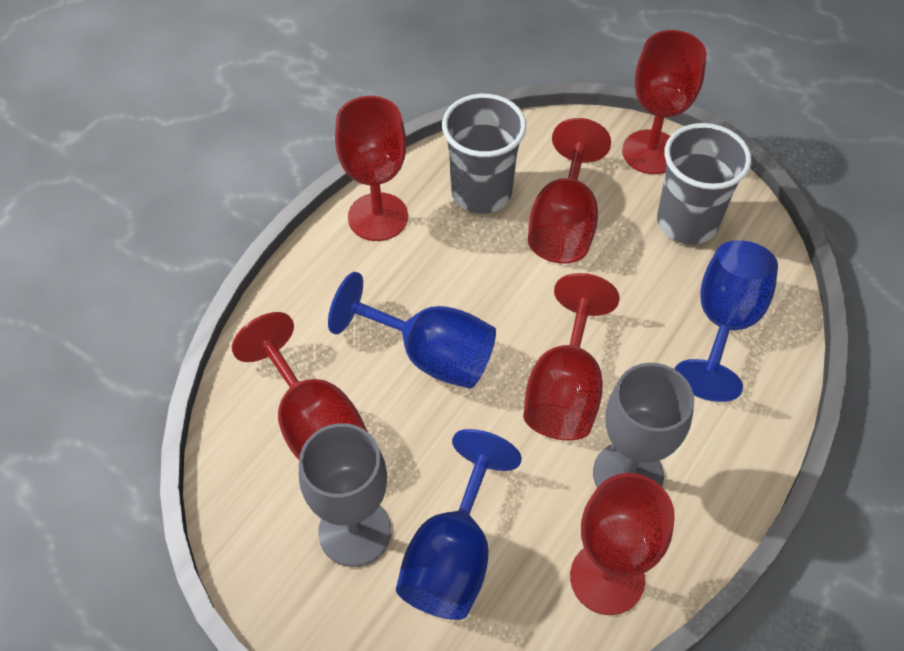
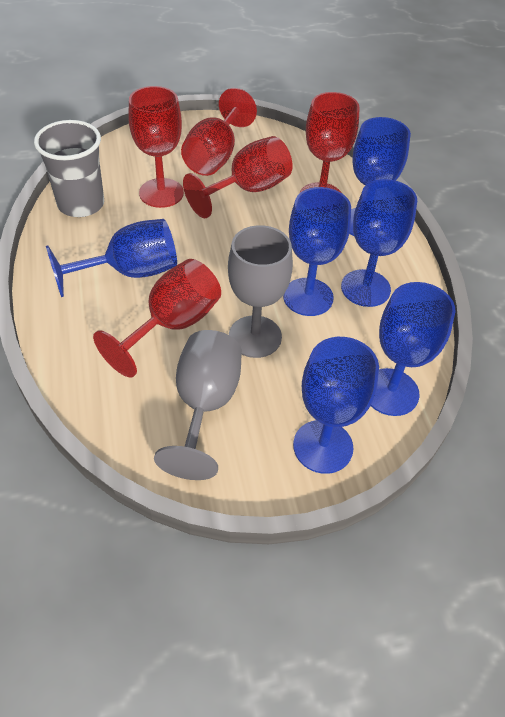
blue goblet: [328,272,496,389] [396,429,522,620] [675,240,778,402] = 3 -> [46,219,177,297] [283,187,351,316] [293,337,379,474] [341,179,417,307] [349,117,411,236] [371,282,456,416] = 6
grey cup: [442,94,526,214] [657,123,752,244] = 2 -> [34,120,104,217] = 1
red goblet: [232,312,368,460] [335,96,408,241] [523,273,620,440] [528,118,611,264] [570,473,675,615] [622,30,707,174] = 6 -> [93,259,221,378] [128,86,184,208] [181,88,257,176] [183,136,293,219] [300,92,360,193] = 5

